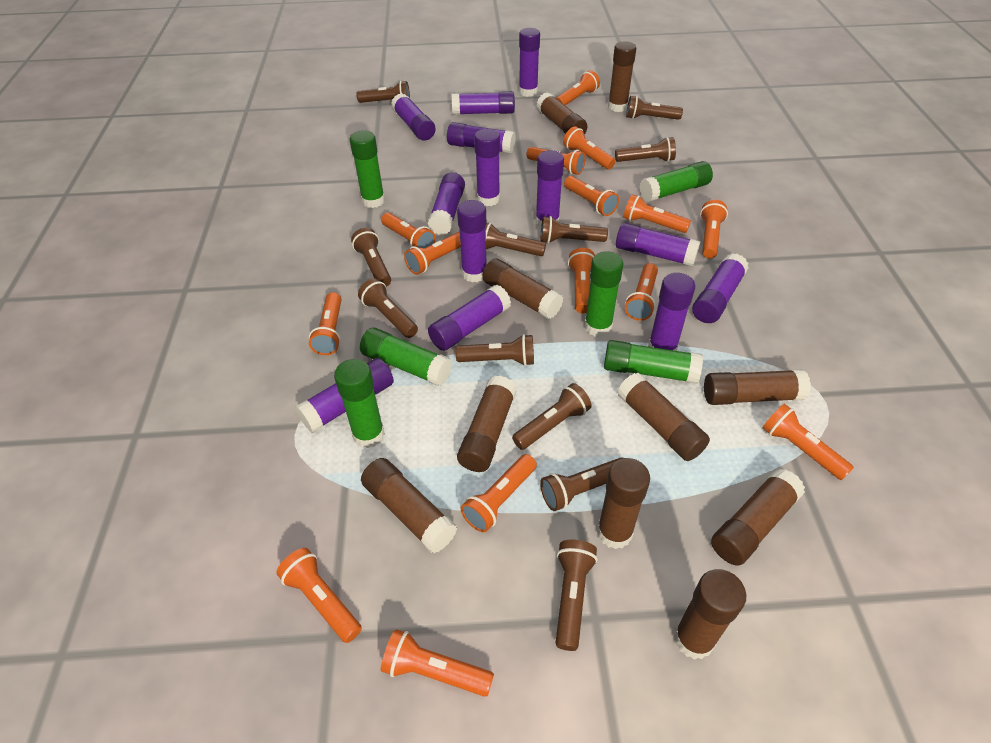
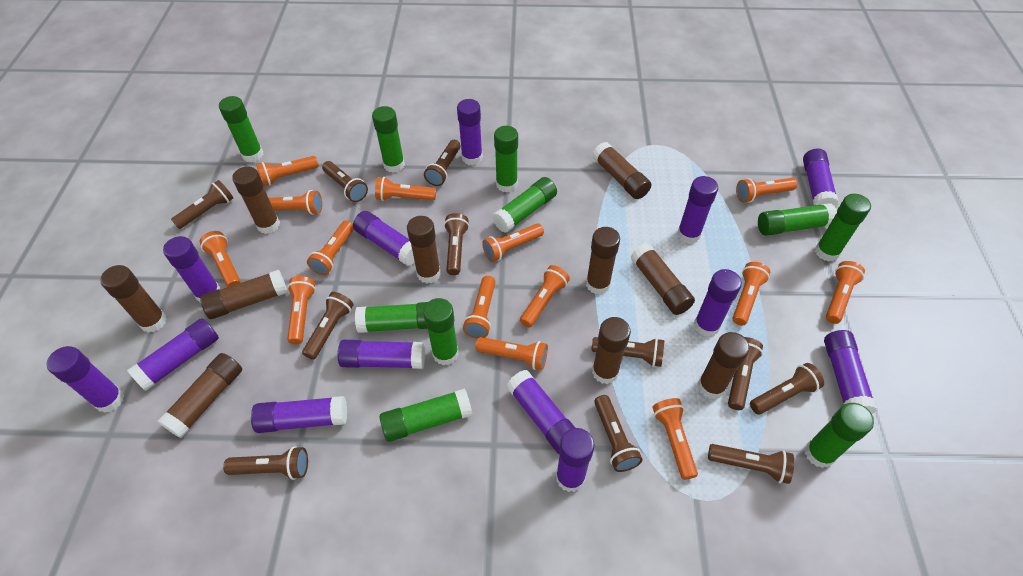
green glue stick: [334,359,385,448] [350,130,385,208] [360,328,452,386] [584,251,624,337] [604,340,703,384] [640,161,713,202] = 6 -> [219,96,263,162] [355,302,428,333] [372,106,405,173] [380,388,472,442] [423,298,459,365] [492,177,557,233] [494,126,518,193] [758,203,837,236] [805,403,874,468] [815,194,871,261] = 10
orange flashlight: [276,548,362,643] [309,292,341,355] [381,213,436,248] [381,629,494,697] [404,232,461,275] [460,454,537,532] [526,147,586,175] [556,70,600,106] [563,126,615,170] [564,176,619,216] [568,248,595,314] [623,194,691,233] [625,263,658,321] [700,200,728,259] [763,404,854,480] = 15 -> [200,231,241,287] [256,156,319,186] [269,190,322,215] [287,276,316,344] [307,220,354,275] [375,177,436,201] [463,276,495,339] [475,337,548,370] [482,223,544,262] [520,265,570,327] [653,398,698,480] [732,262,770,325] [736,178,797,203] [826,261,865,324] = 14

